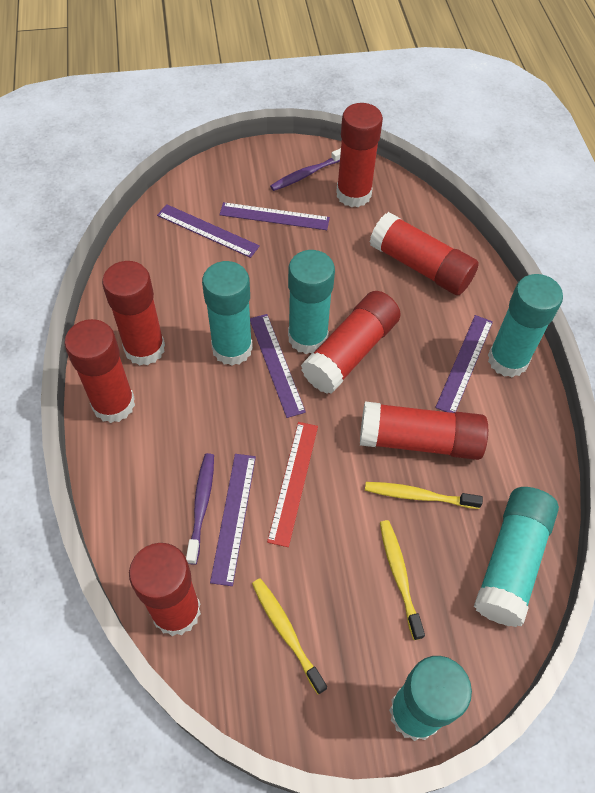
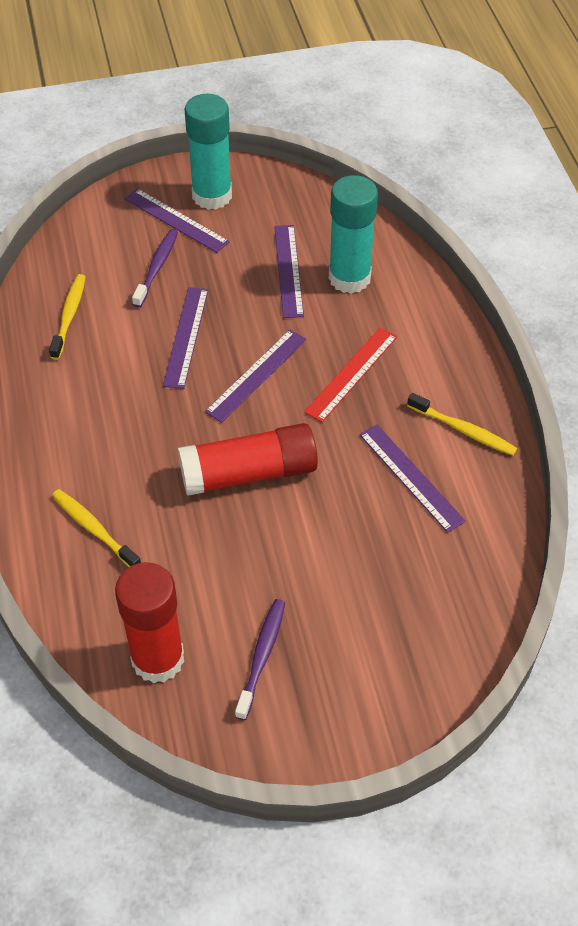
red glue stick: [64,319,135,423] [102,261,165,366] [129,543,201,636] [301,291,401,394] [336,103,383,207] [360,401,488,460] [370,212,479,295] = 7 -> [115,562,184,683] [178,423,318,496] = 2
turquoise glue stick: [202,261,253,366] [288,250,335,354] [389,656,472,741] [474,487,559,627] [488,274,563,377] = 5 -> [184,94,232,210] [329,175,378,294] = 2

